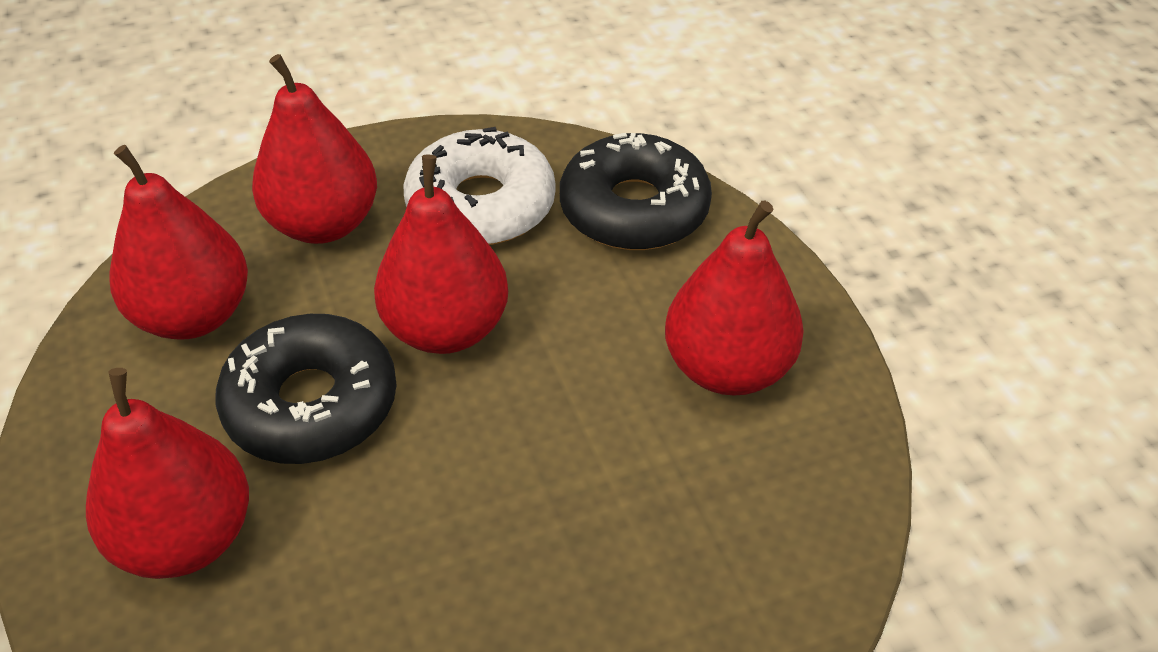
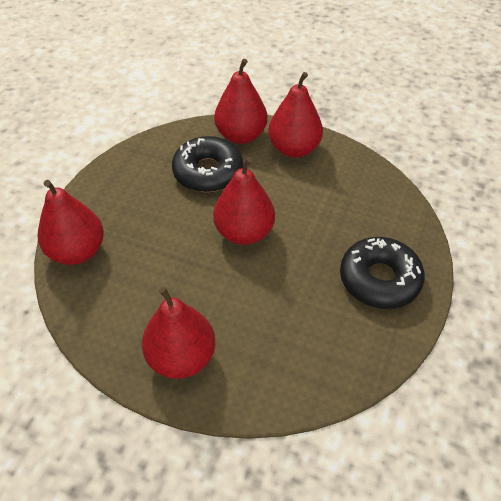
white donut: [403,127,555,245] = 1 -> none = 0

